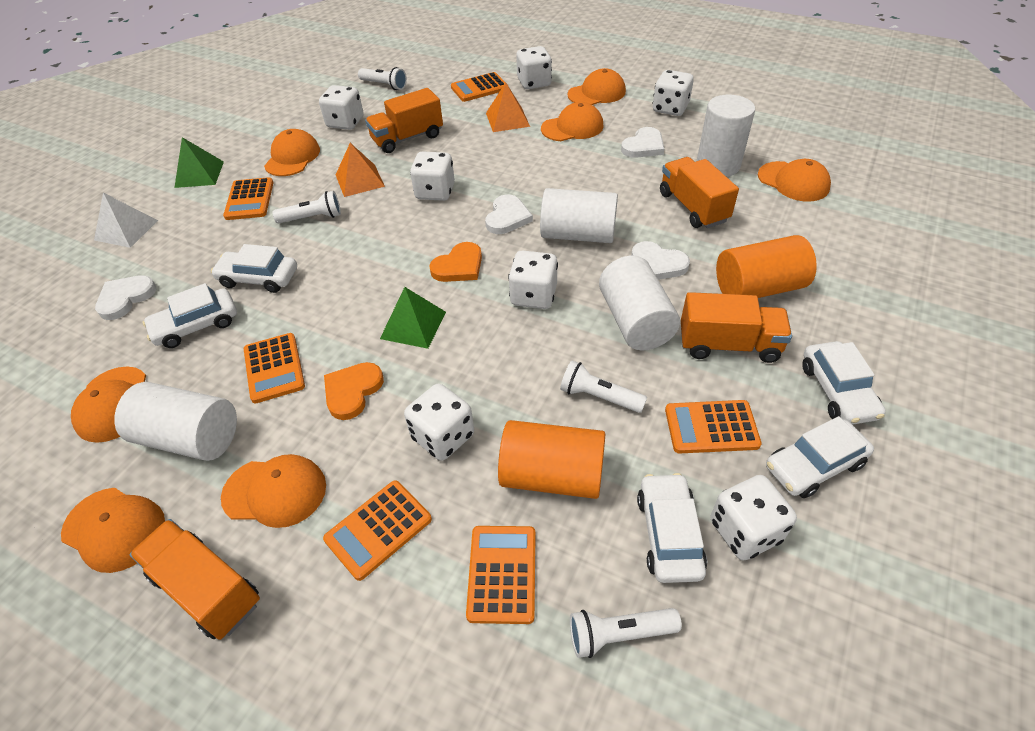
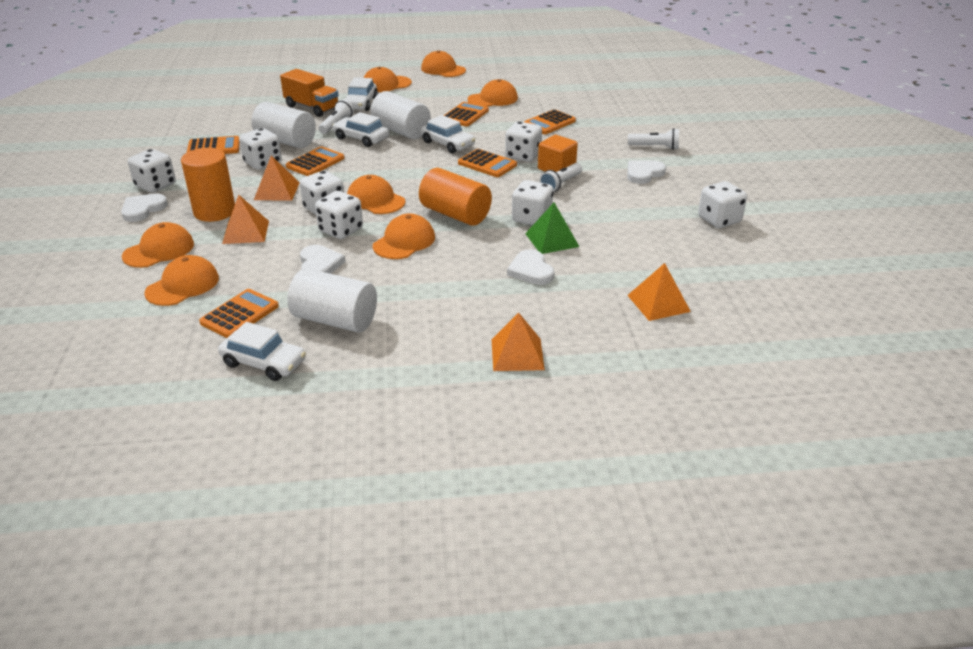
green pyramid: [174,137,224,188] [380,287,446,349] = 2 -> [525,203,580,254] = 1
orange cube: none = 0 -> [538,135,578,172] = 1
orange heart: [324,362,384,420] [429,242,482,282] = 2 -> none = 0
orange pyramid: [336,143,385,197] [486,83,530,132] = 2 -> [222,195,269,244] [254,155,300,201] [492,313,545,371] [627,263,691,321] = 4
orange truck: [129,519,260,640] [365,88,443,153] [660,157,739,228] [681,292,792,363] = 4 -> [280,69,339,117] = 1
white car: [143,283,237,348] [211,244,297,293] [637,473,707,583] [766,416,874,498] [802,341,886,425] = 5 -> [218,322,306,381] [332,112,389,147] [345,77,378,111] [421,115,475,153] = 4
white cylinder: [114,382,237,461] [540,188,618,243] [599,255,680,350] [697,94,755,177] = 4 -> [252,102,316,148] [287,268,377,333] [370,91,431,139] = 3
white flashlight: [272,191,341,223] [358,67,407,90] [560,361,647,413] [570,608,682,658] = 4 -> [319,99,354,134] [539,163,582,192] [628,128,679,150] = 3
white pyramid: [94,193,158,248] = 1 -> none = 0

